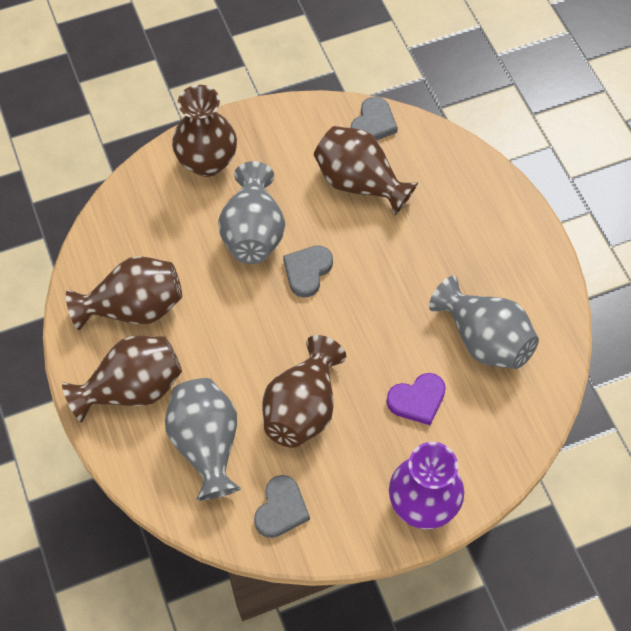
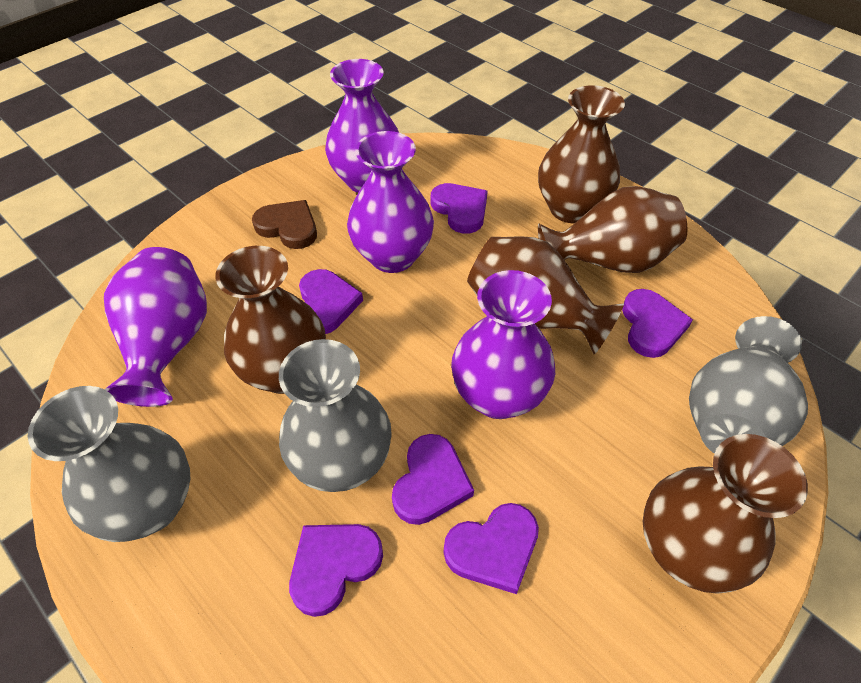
brown heart: none = 0 -> [252,200,317,249] = 1
grey heart: [254,475,310,538] [283,245,333,298] [350,97,398,140] = 3 -> none = 0
purple heart: [387,373,446,425] = 1 -> [289,524,383,617] [299,269,363,334] [392,434,474,525] [431,183,488,234] [444,503,539,594] [622,289,693,358] = 6
purple vase: [389,442,464,529] = 1 -> [104,247,207,407] [325,59,399,193] [347,131,434,273] [451,270,555,419] = 4

